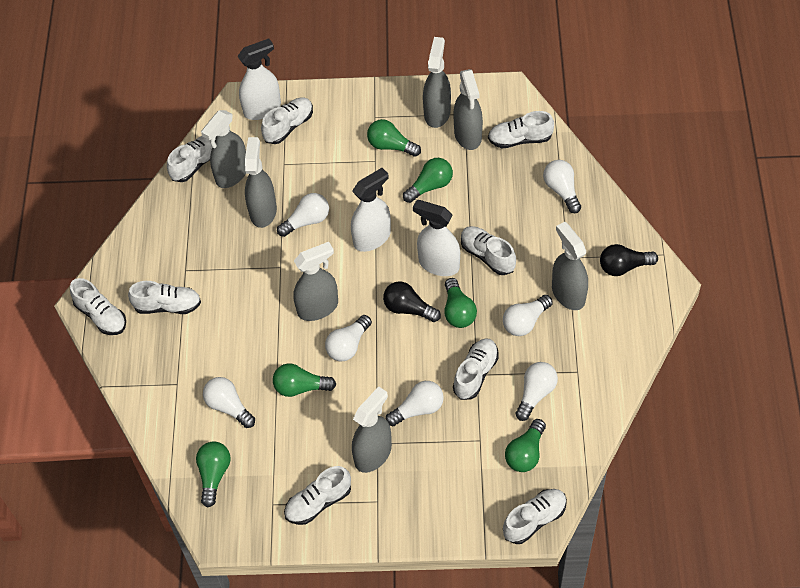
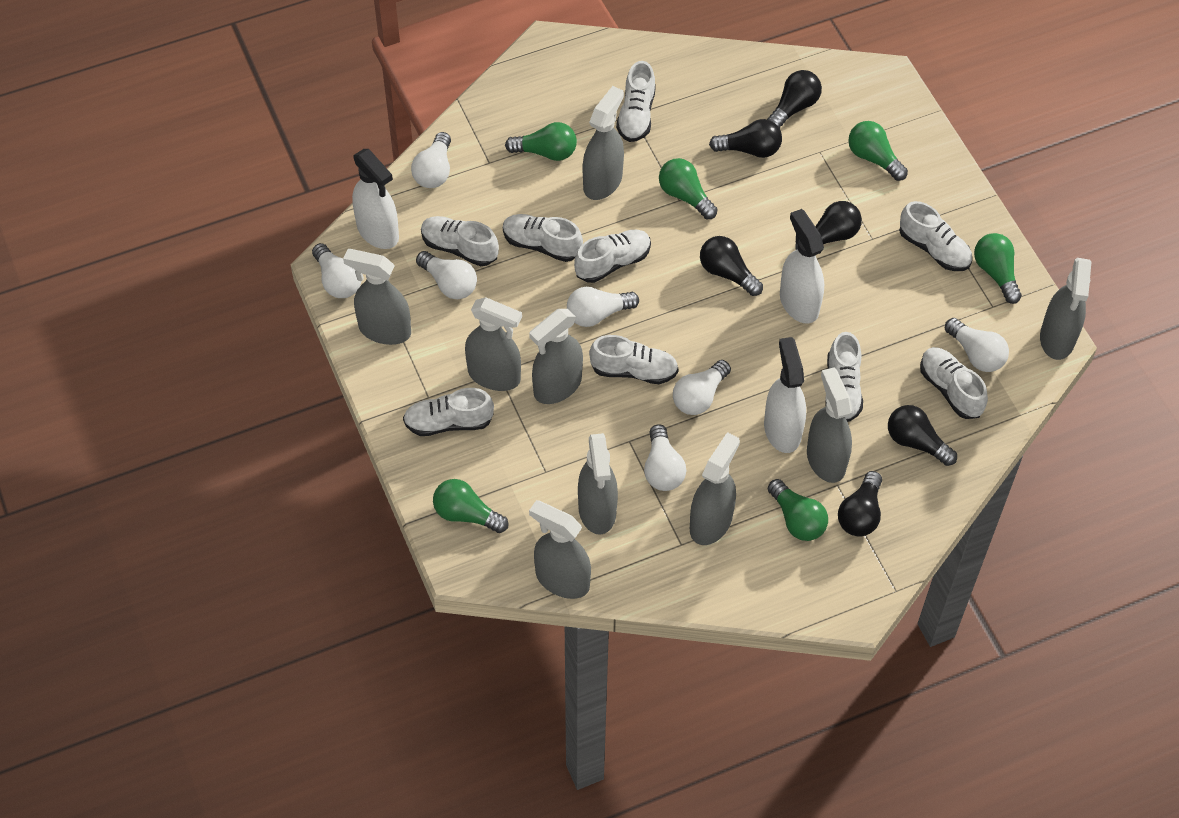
black light bulb: [383,281,441,322] [600,244,658,276] = 2 -> [700,236,763,296] [709,119,782,158] [767,70,822,129] [795,201,862,250] [838,471,882,537] [888,405,957,466] = 6
grey spray bottle: [201,110,246,188] [245,137,277,228] [293,242,338,321] [352,386,392,473] [423,37,451,128] [453,69,483,150] [552,222,588,310] = 7 -> [343,249,411,345] [465,297,522,391] [529,309,583,404] [529,500,591,599] [578,433,618,534] [583,86,624,200] [690,432,740,545] [807,368,852,483] [1040,258,1092,360] = 9

